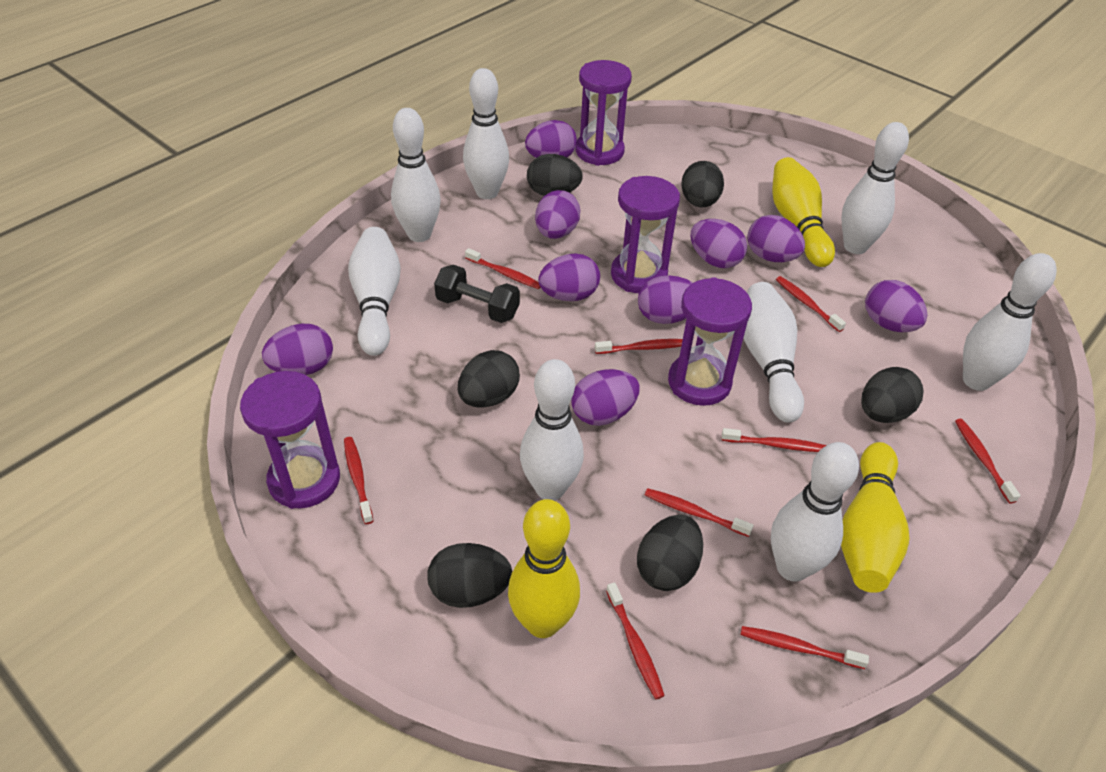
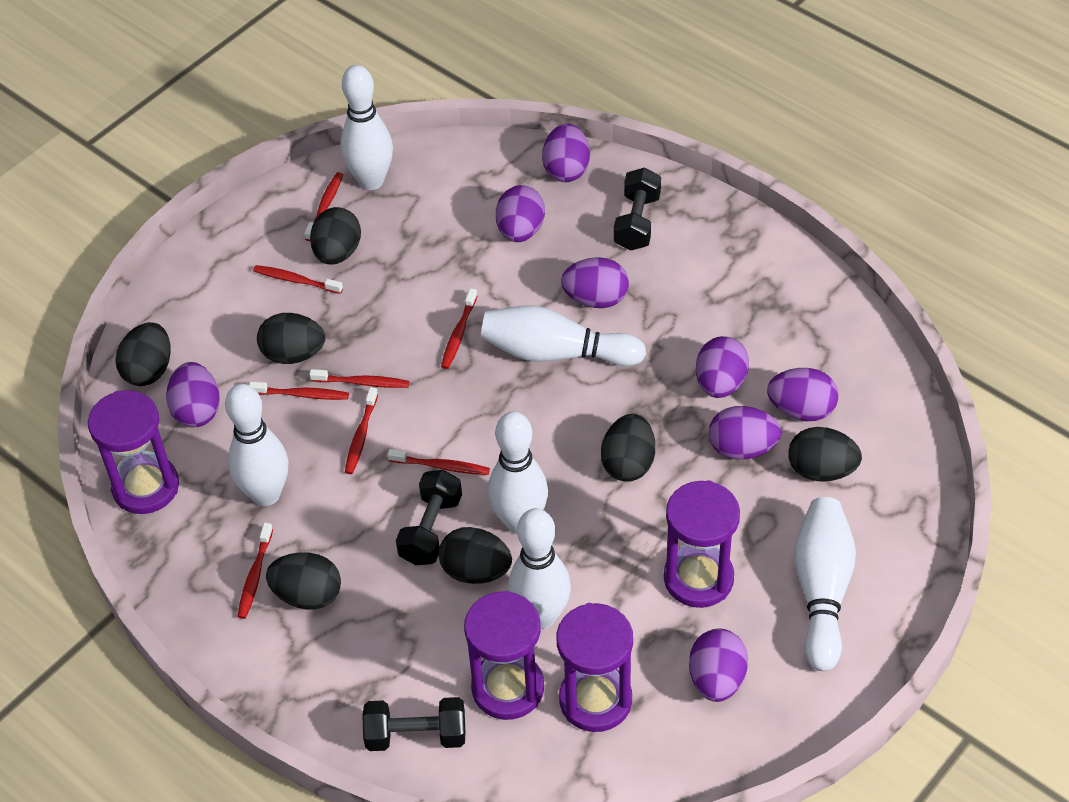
black dumbbell: [434,265,520,323] = 1 -> [362,697,465,751] [396,470,462,565] [614,167,661,251] = 3
black egg: [427,543,512,608] [458,350,520,408] [527,154,583,196] [637,515,703,591] [682,161,724,207] [861,367,923,423] = 6 -> [116,322,170,386] [257,313,325,364] [266,553,341,610] [310,207,361,264] [439,527,512,584] [601,414,655,482] [788,427,862,482] = 7
purple egg: [262,324,333,375] [525,120,577,158] [535,190,580,239] [538,253,600,301] [571,369,640,426] [638,275,693,324] [690,219,747,268] [747,215,805,262] [865,280,927,332] = 9 -> [166,362,220,428] [496,185,545,242] [542,123,590,182] [561,257,629,308] [689,629,748,702] [696,336,749,398] [709,406,781,460] [767,368,839,421] = 8
red toothbrush: [344,437,373,524] [465,248,541,289] [595,339,683,354] [606,582,665,699] [645,488,753,537] [722,428,826,452] [741,626,869,669] [776,276,846,332] [955,419,1021,504] = 9 -> [237,523,273,619] [249,382,349,400] [253,265,343,294] [304,172,343,241] [309,369,409,388] [345,387,378,474] [388,449,490,475] [441,288,477,369] = 8
white bowling pin: [348,227,401,356] [391,108,441,242] [463,68,509,199] [520,359,584,500] [744,282,804,423] [771,442,859,582] [841,122,909,254] [963,253,1057,391] = 8 -> [225,384,288,506] [340,65,393,190] [481,305,646,366] [488,411,548,534] [508,508,571,629] [794,497,856,671] = 6
yellow bowling pin: [508,499,580,638] [772,157,835,267] [841,442,909,593] = 3 -> none = 0

